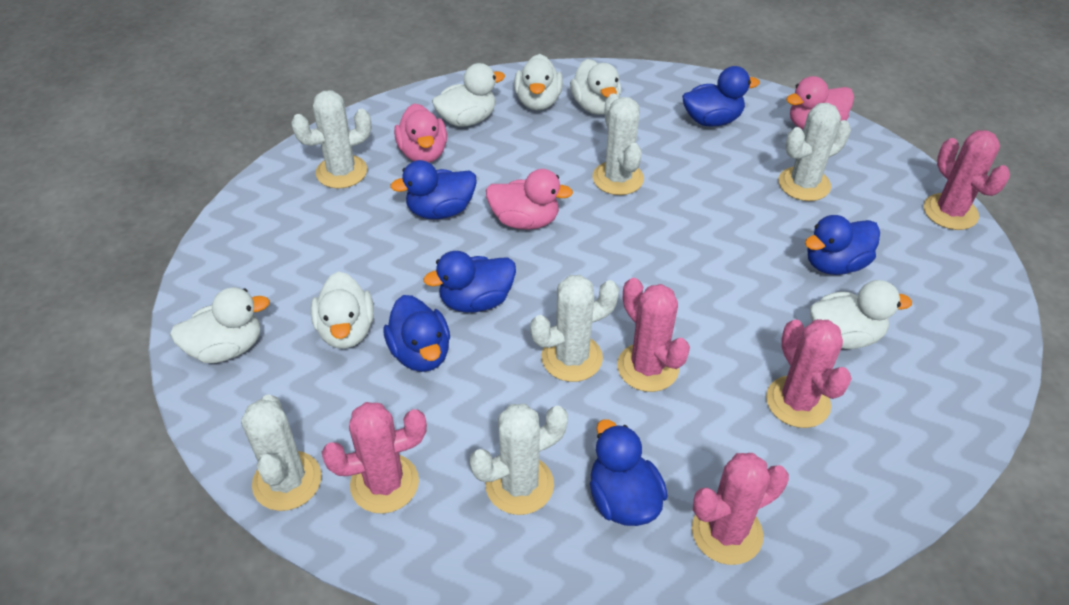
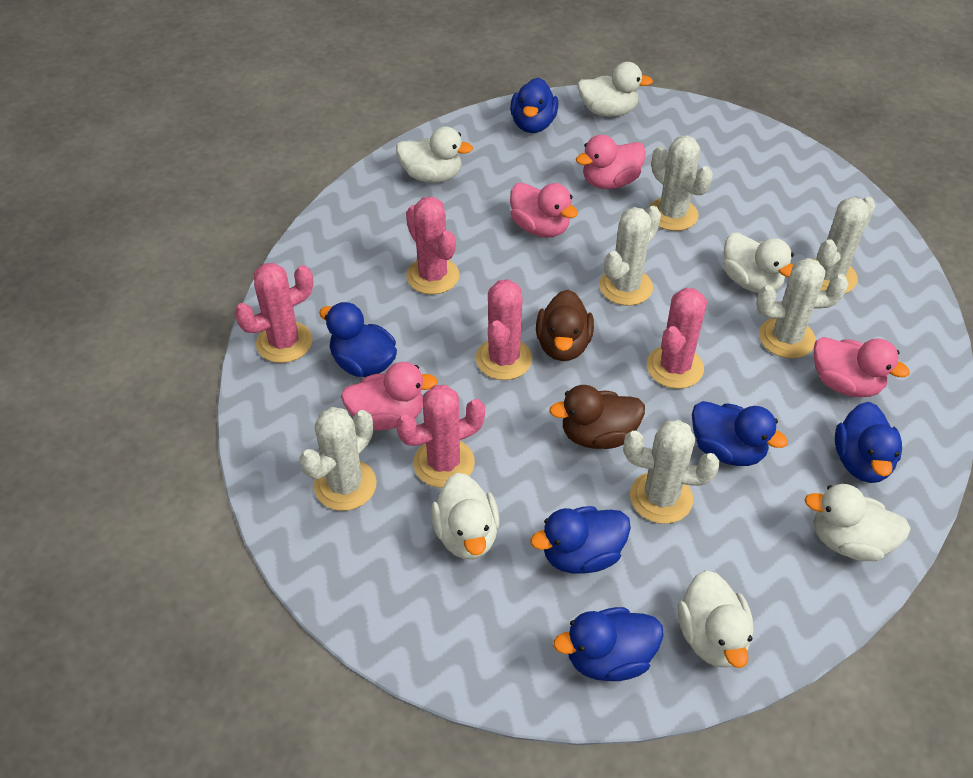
brown duck: none = 0 -> [536,290,594,361] [549,385,645,449] = 2
pink duck: [394,103,447,163] [486,169,573,230] [786,76,854,130] = 3 -> [341,362,438,430] [510,182,578,238] [576,135,646,189] [813,337,910,397] = 4

